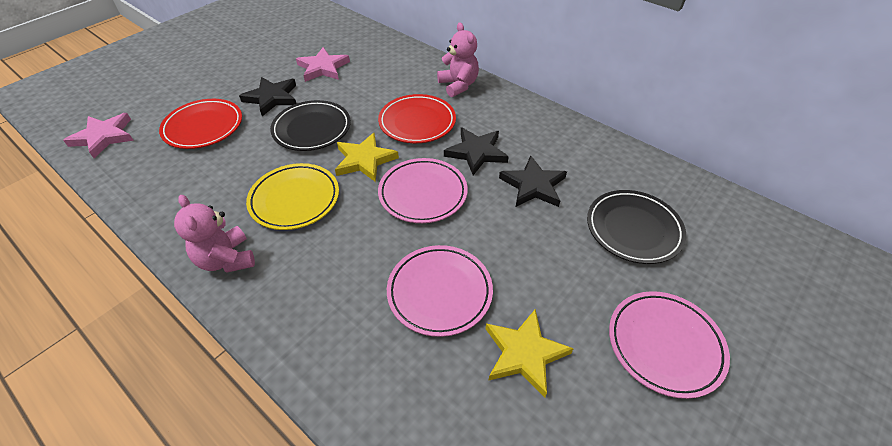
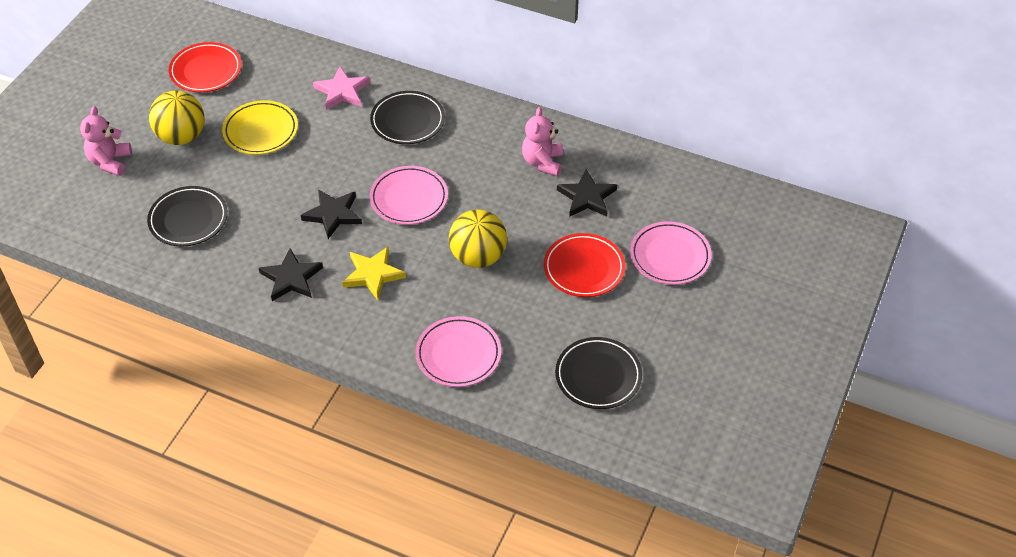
black plate: [270,100,351,151] [587,190,686,264] = 2 -> [147,186,228,246] [370,91,445,144] [555,337,642,409] = 3
pink star: [63,113,134,158] [296,47,350,82] = 2 -> [313,66,370,110] = 1
yellow ball: none = 0 -> [149,91,205,145] [449,210,507,268] = 2
yellow star: [335,133,399,182] [485,309,574,398] = 2 -> [342,247,406,300] = 1

